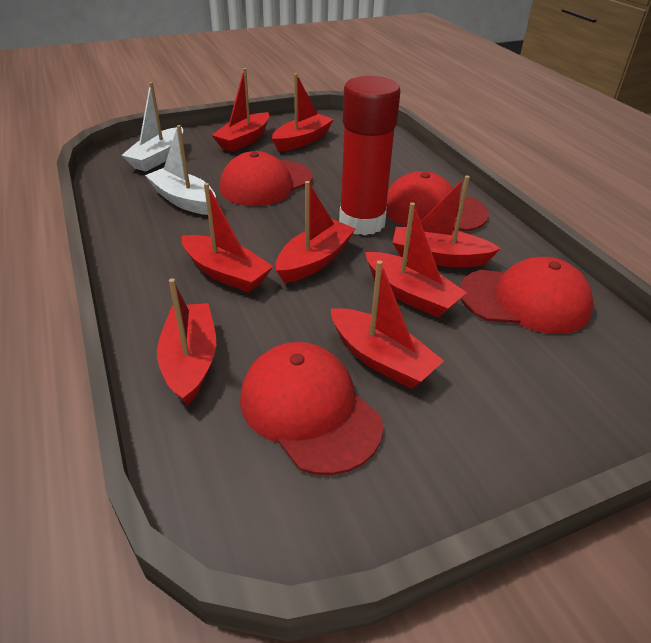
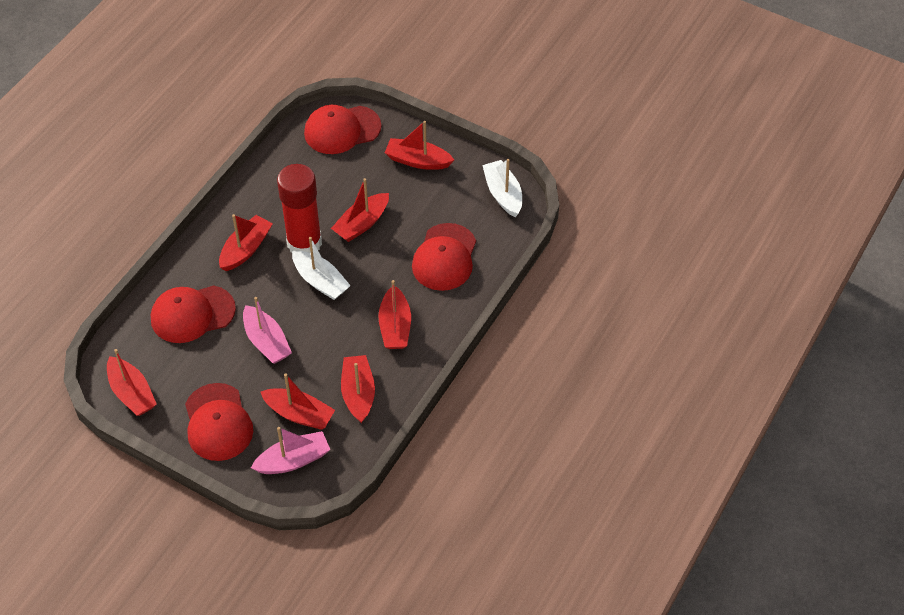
pink boat: none = 0 -> [243,297,292,364] [251,427,330,474] = 2
red boat: [157,278,216,406] [181,183,273,293] [212,68,269,152] [272,73,334,151] [276,181,355,283] [331,260,444,389] [365,202,467,318] [393,176,501,267] = 8 -> [107,349,157,416] [219,214,273,271] [261,373,335,429] [331,178,389,242] [341,355,375,423] [378,280,411,349] [385,121,454,170] = 7

